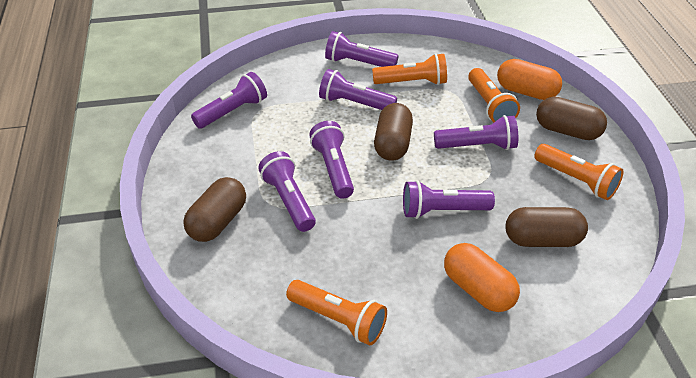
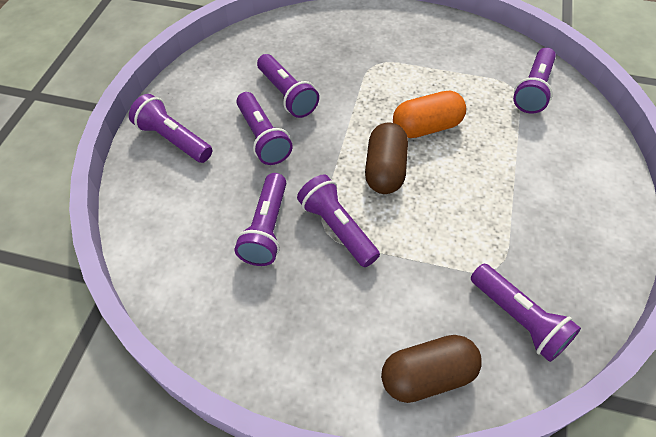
brown capsule: [183,177,246,242] [374,103,413,161] [506,207,588,247] [536,97,607,140] = 4 -> [365,123,408,194] [381,335,482,403] = 2
orange capsule: [444,243,520,312] [497,59,562,100] = 2 -> [393,91,466,138] = 1
orange flashlight: [286,280,387,345] [372,53,447,85] [468,68,520,123] [534,144,624,200] = 4 -> none = 0

